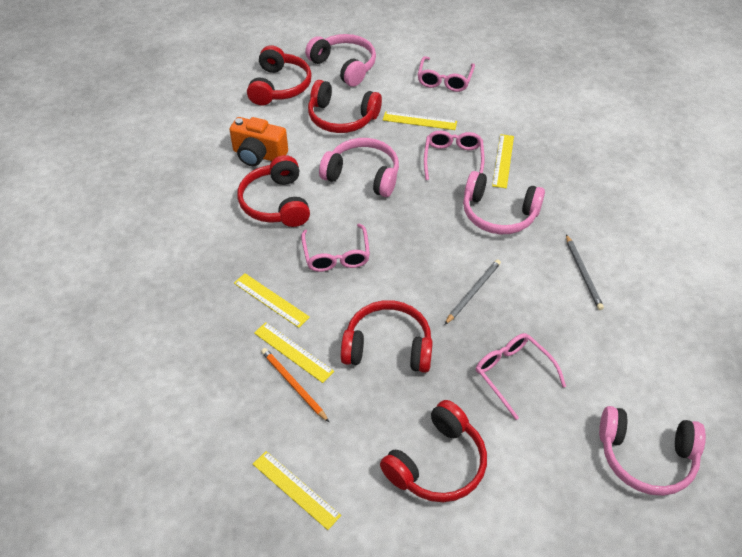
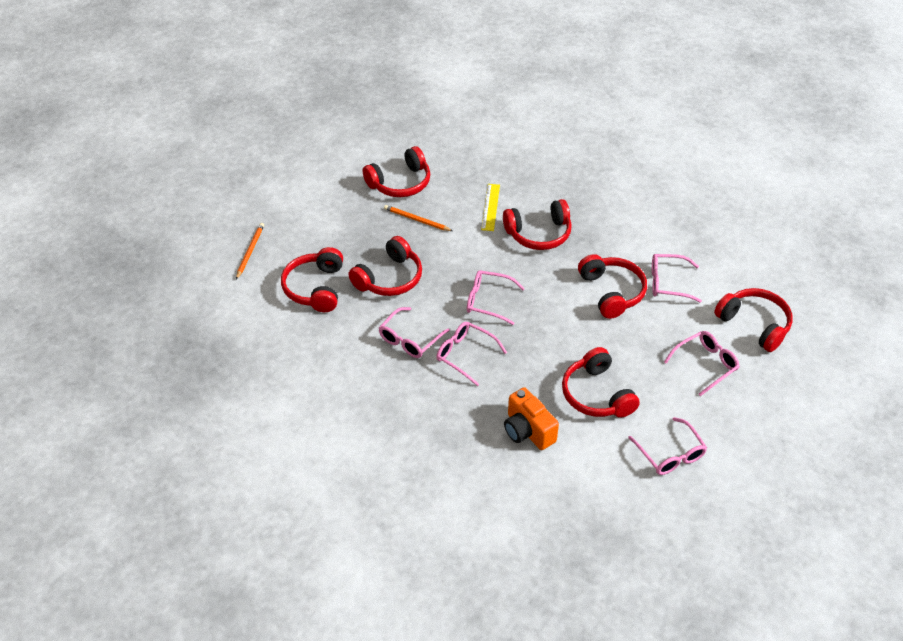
grey pencil: [445,259,501,324] [566,234,604,310] = 2 -> none = 0
orange pencil: [261,348,329,422] = 1 -> [236,223,264,280] [384,205,453,231] = 2
pink glasses: [301,223,370,272] [418,56,475,92] [424,131,485,180] [476,333,566,420] = 4 -> [379,307,450,358] [436,322,507,386] [467,270,525,325] [628,417,707,475] [652,254,702,303] [664,331,740,396] = 6
pink headphones: [305,34,376,87] [319,138,399,197] [463,171,545,234] [599,406,706,496] = 4 -> none = 0
red headphones: [238,155,310,227] [247,45,312,105] [308,80,382,133] [341,300,433,373] [380,400,487,502] = 5 -> [281,247,343,312] [348,236,422,296] [363,146,430,197] [503,199,572,250] [562,347,640,418] [578,254,647,319] [714,288,793,352] = 7
yellow ruler: [234,273,310,328] [253,451,341,530] [254,322,334,383] [383,111,457,130] [492,134,514,188] = 5 -> [481,184,500,231] = 1

